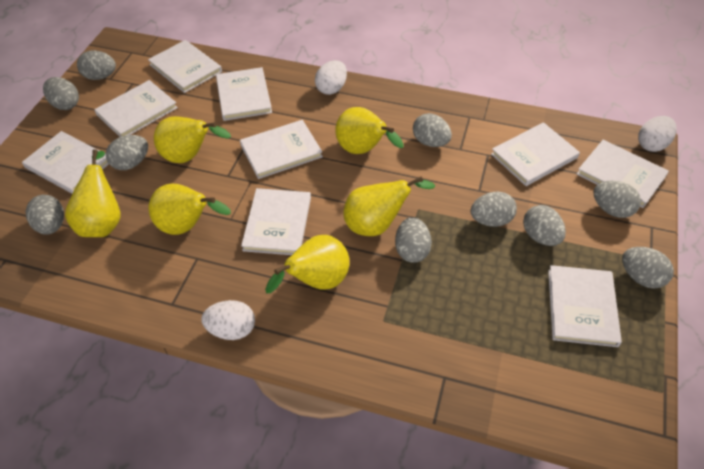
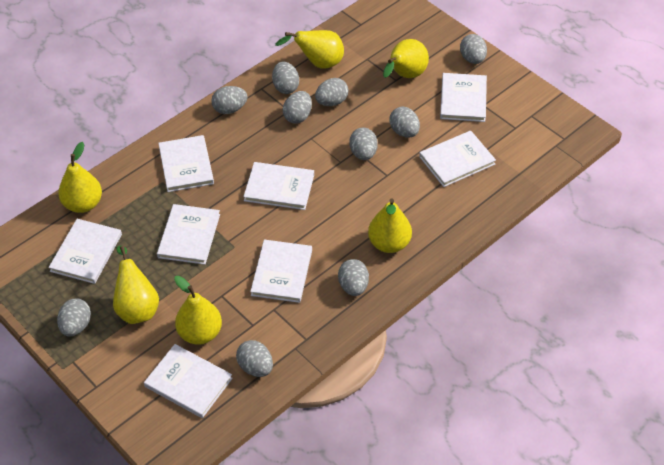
white book: [22,131,109,194] [94,80,178,137] [148,40,222,93] [216,67,272,121] [240,120,323,179] [241,188,311,255] [491,122,580,186] [548,265,622,347] [577,140,669,208] = 9 -> [49,219,122,284] [144,344,233,418] [157,204,220,265] [158,135,214,192] [243,162,314,210] [250,240,312,303] [419,131,496,187] [440,73,487,122] = 8
white egg: [201,300,255,340] [315,60,347,95] [638,116,677,152] = 3 -> none = 0

